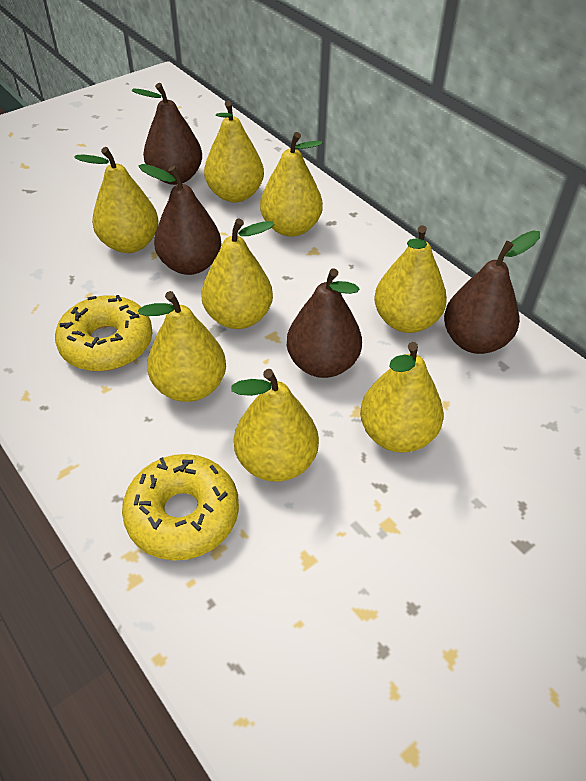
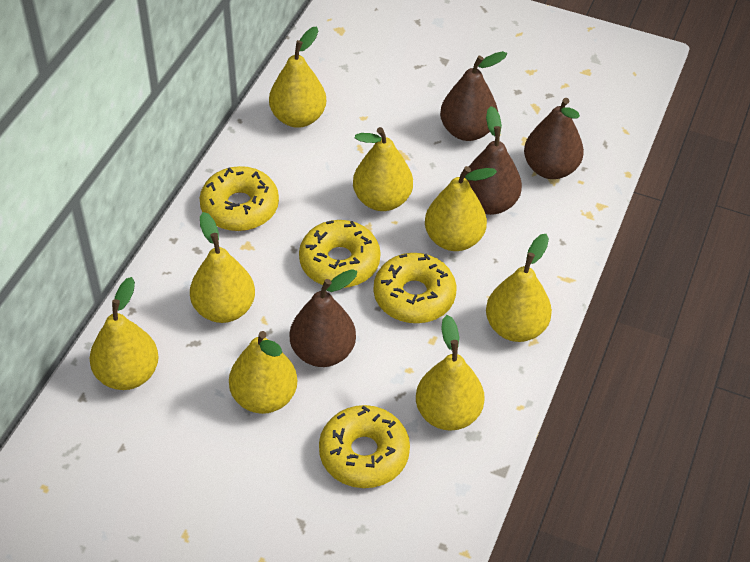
yellow donut: [55,295,152,371] [122,454,239,561] = 2 -> [200,166,279,231] [299,220,381,288] [319,405,410,488] [374,253,456,323] = 4

